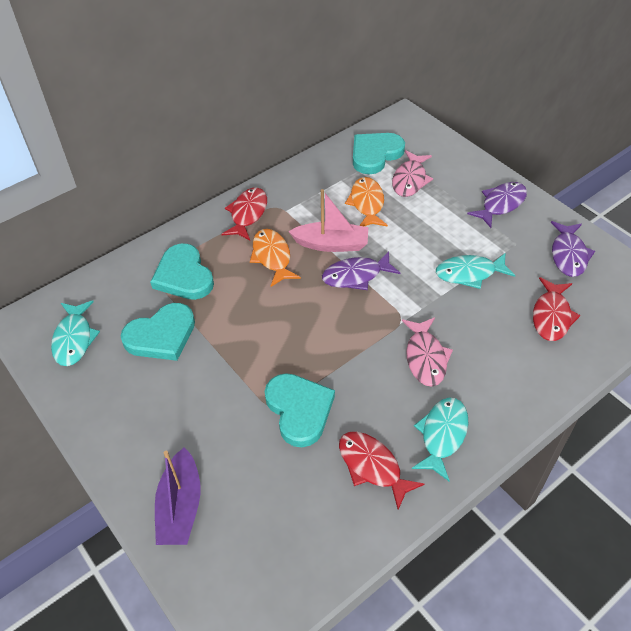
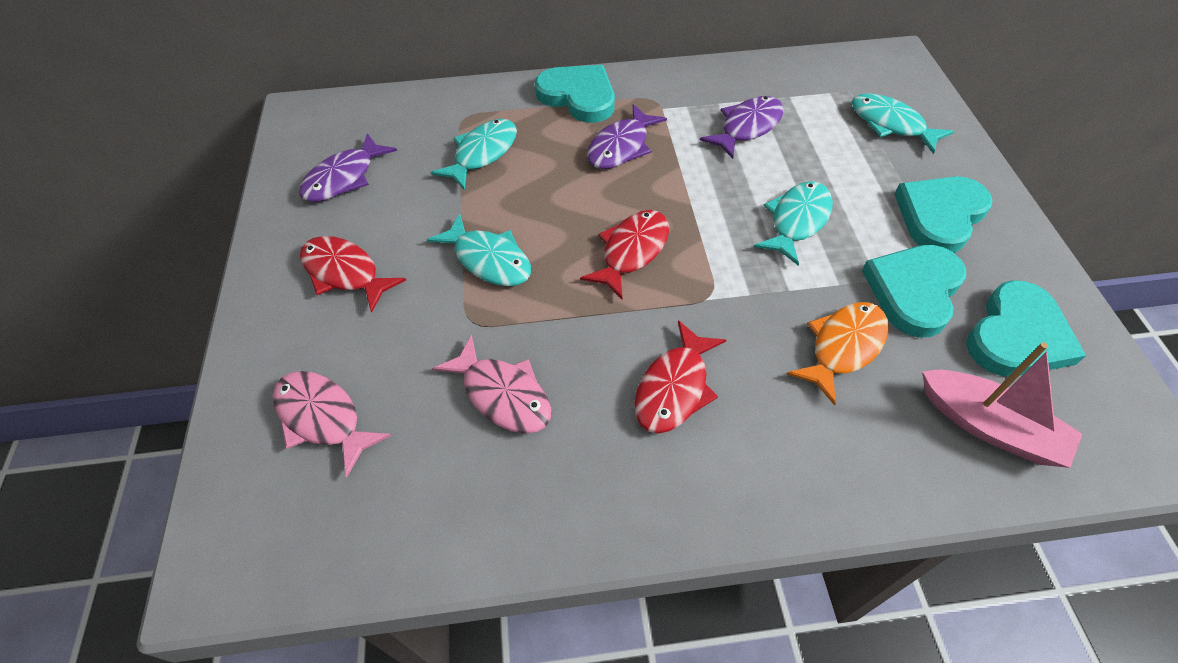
orange fish: [250,229,301,287] [345,177,388,227] = 2 -> [787,302,889,406] = 1
purple boat: [155,447,201,545] = 1 -> none = 0
turquoise fish: [51,300,100,366] [412,398,468,481] [436,253,516,289] = 3 -> [427,213,531,286] [430,119,517,190] [754,181,833,266] [852,93,954,154] = 4

